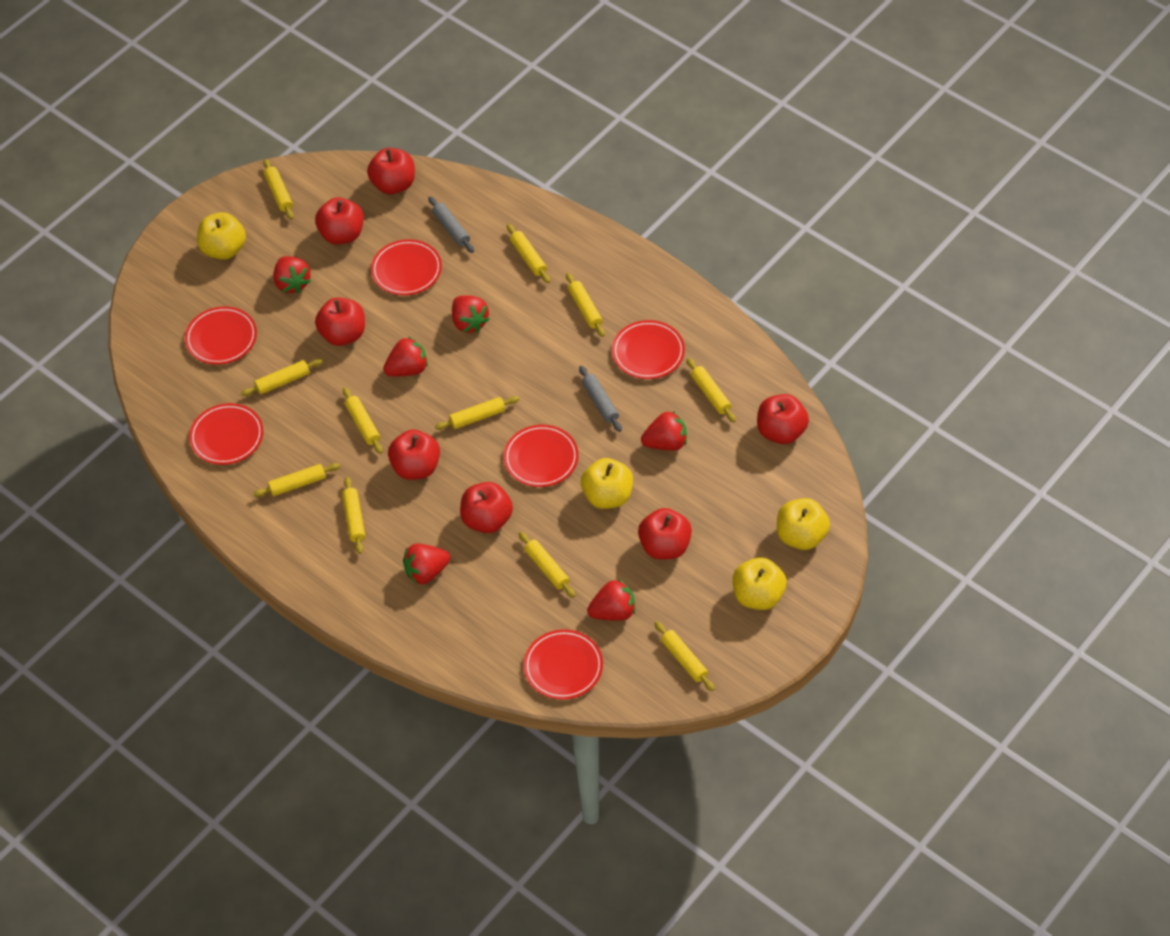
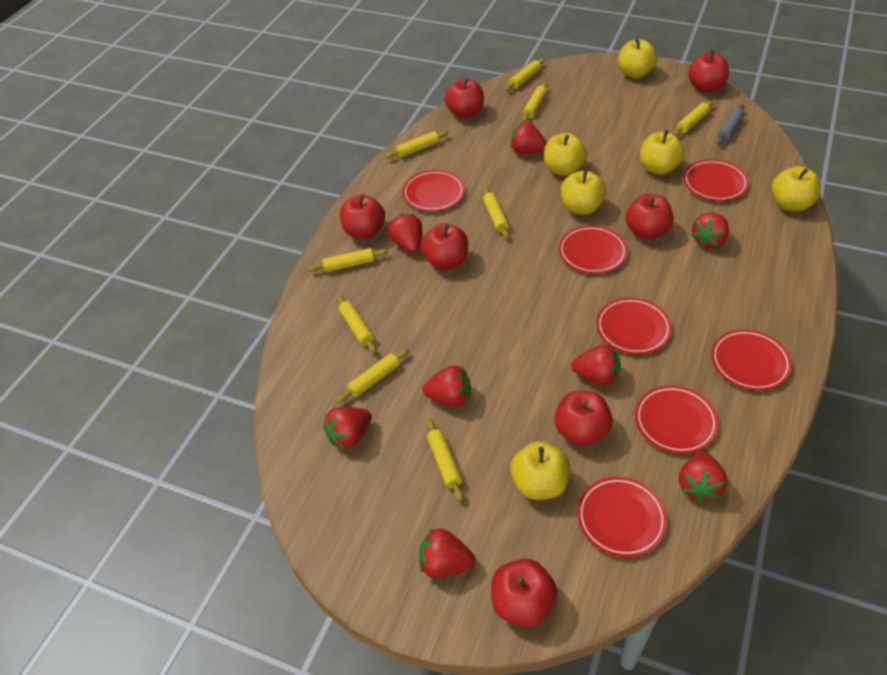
grey rolling pin: [428,196,474,253] [579,365,622,432] = 2 -> [717,104,744,145] = 1
red plate: [185,306,257,364] [189,403,263,465] [371,239,442,295] [504,425,579,487] [524,629,603,700] [612,320,685,379] = 6 -> [402,170,465,211] [559,226,628,274] [577,477,667,557] [596,298,672,354] [635,385,719,454] [683,159,749,201] [711,329,792,391] = 7
red strawberry: [273,256,311,294] [383,336,428,376] [403,544,450,584] [452,295,490,333] [587,579,635,621] [641,411,687,451] = 6 -> [324,407,372,450] [388,214,422,253] [419,528,476,578] [423,365,471,407] [511,122,547,154] [571,344,621,386] [679,452,727,502] [691,213,729,248] = 8
yellow apple: [197,212,246,260] [581,458,633,509] [733,557,787,610] [777,498,830,550] = 4 -> [510,441,570,500] [544,133,587,176] [561,169,606,215] [618,38,657,78] [640,130,684,175] [771,166,821,211] = 6
yellow rolling pin: [241,358,323,396] [253,463,340,497] [263,159,294,219] [342,477,365,554] [343,387,383,454] [435,396,519,430] [507,224,550,283] [519,532,575,598] [566,273,605,337] [655,621,715,691] [687,358,736,423] = 11 -> [308,248,388,273] [336,348,409,403] [337,294,377,353] [385,131,449,159] [426,418,463,501] [483,187,509,239] [505,58,545,91] [523,82,547,122] [673,100,713,136] = 9

